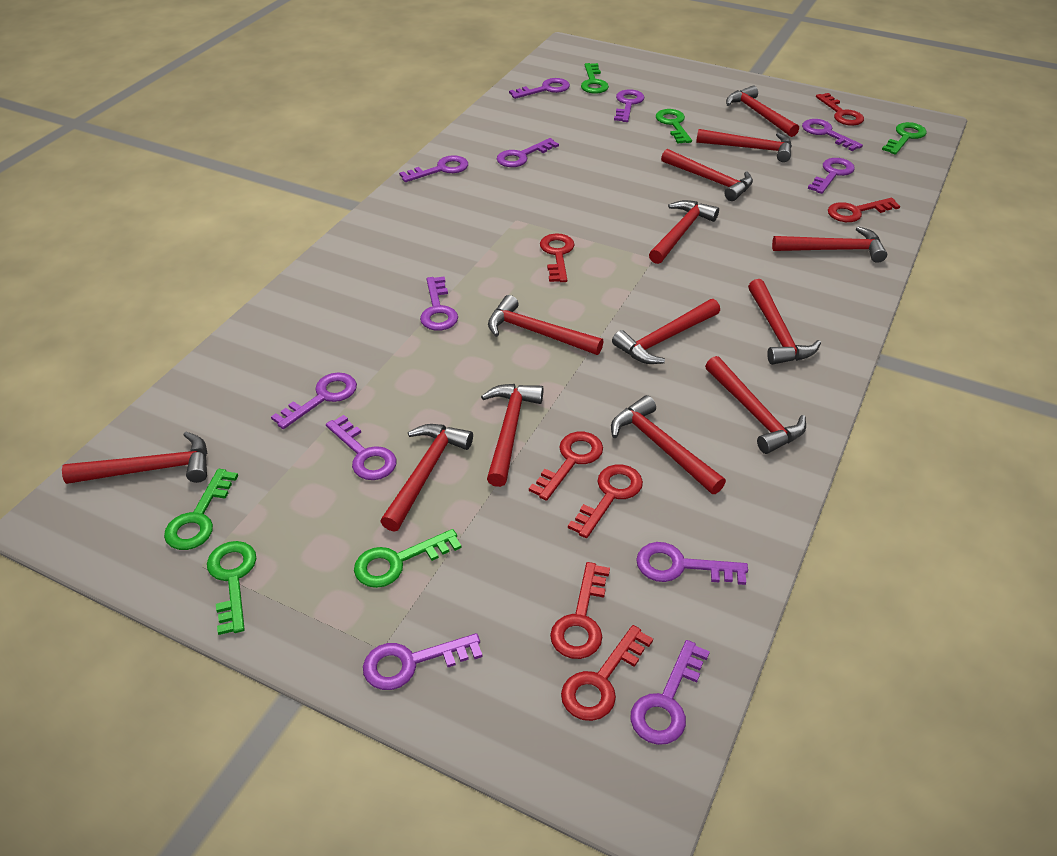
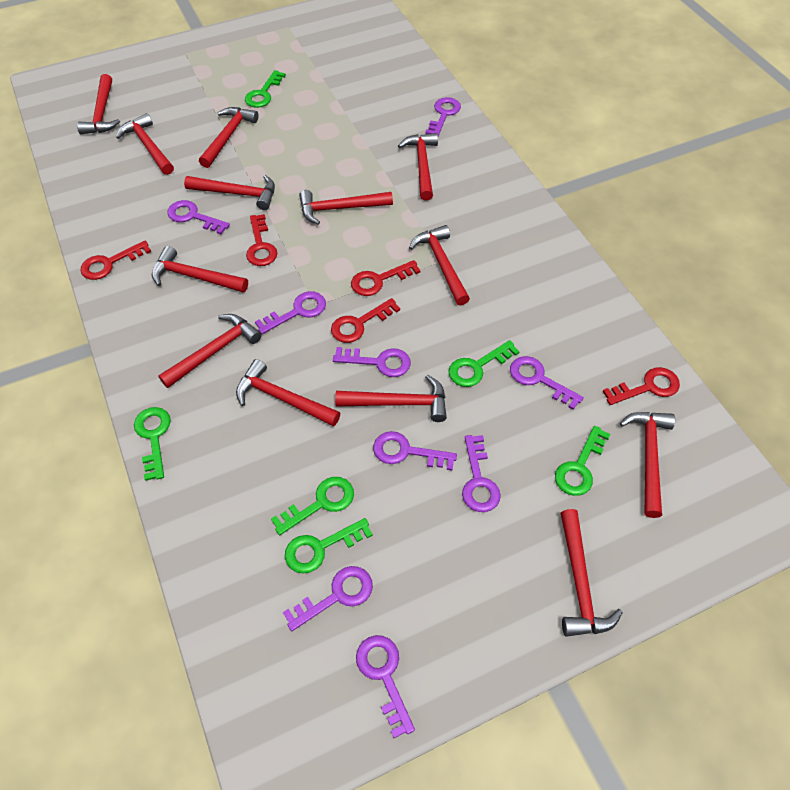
purple key: [271,372,357,429] [326,415,397,480] [363,633,482,690] [399,155,468,182] [420,277,458,331] [497,138,559,167] [509,78,570,99] [614,89,644,122] [630,640,710,745] [636,542,748,585] [802,119,863,151] [808,158,855,194] = 12 -> [167,200,230,234] [255,291,326,334] [283,566,373,631] [333,347,411,377] [356,635,415,738] [373,431,457,471] [425,97,461,137] [462,435,501,512] [510,356,584,410] = 9
red key: [529,432,603,501] [540,233,574,282] [550,562,610,659] [561,625,653,721] [568,464,643,538] [816,93,864,126] [828,198,900,222] = 7 -> [80,241,151,280] [246,214,277,266] [331,298,400,343] [351,260,421,296] [603,367,680,405] = 5

